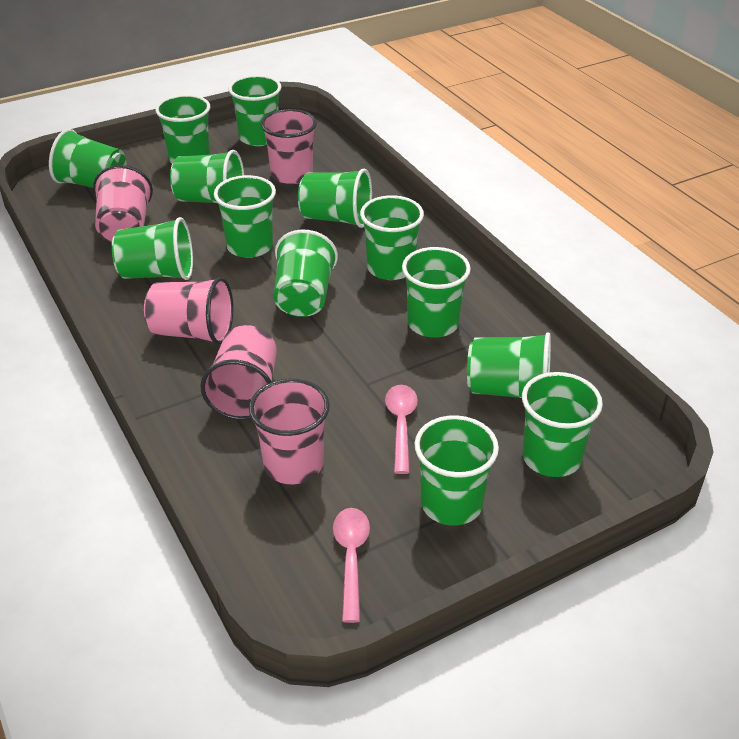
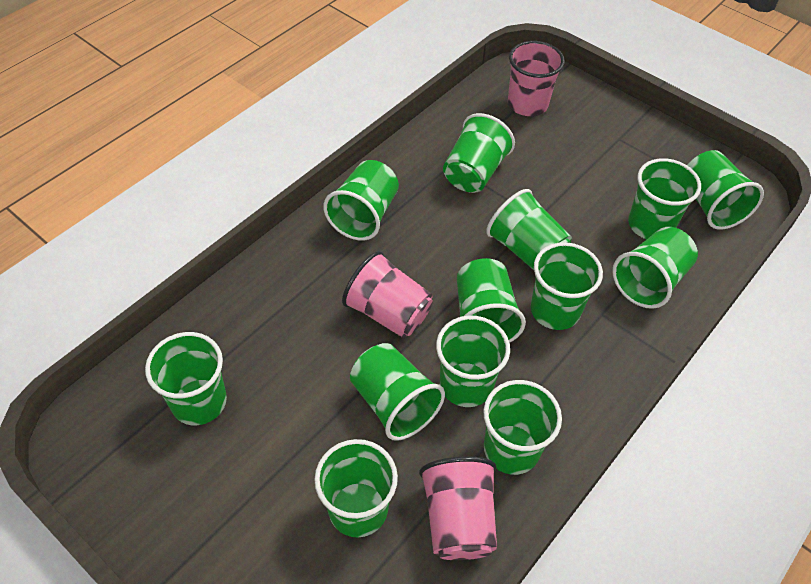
pink cup: [93,165,153,243] [144,277,233,345] [200,325,277,420] [249,379,330,484] [261,109,317,184] = 5 -> [342,251,433,338] [419,456,497,560] [508,41,564,116] = 3
pink spoon: [333,508,370,623] [385,385,418,474] = 2 -> none = 0

